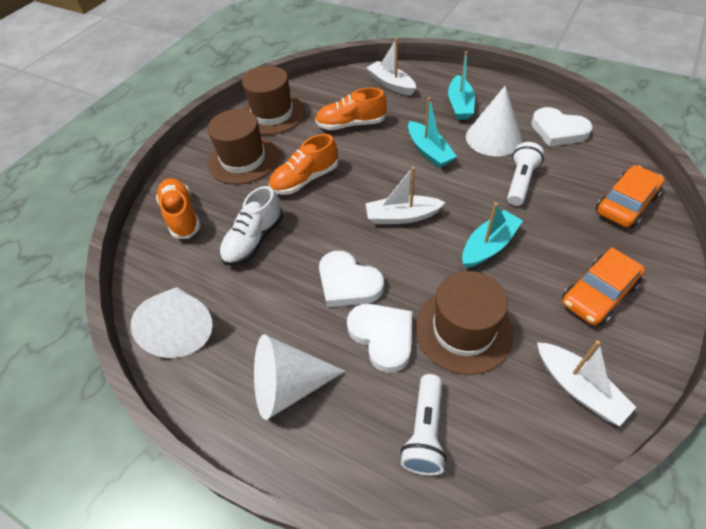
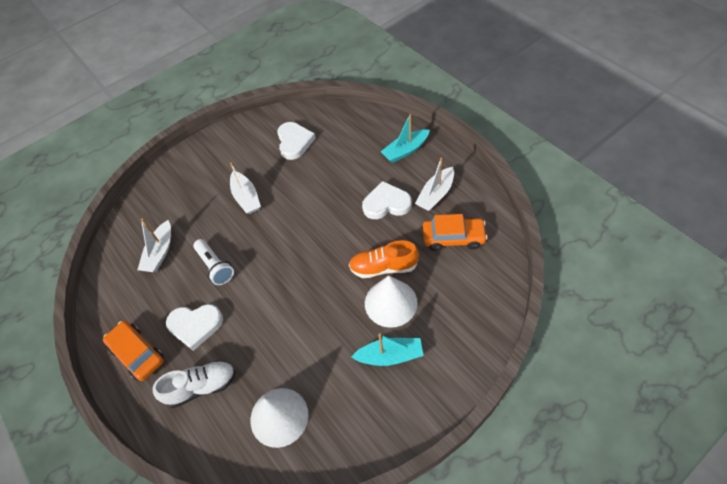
brown hat: [208,109,278,184] [242,66,305,135] [415,271,514,375] = 3 -> none = 0
orange shoe: [156,178,201,239] [269,134,338,195] [315,88,387,130] = 3 -> [349,240,419,278] = 1
turquoise boat: [408,97,457,168] [448,51,475,120] [462,203,523,268] = 3 -> [351,333,424,366] [381,114,430,163] = 2
white cone: [130,287,213,358] [254,334,345,420] [466,86,522,156] = 3 -> [250,388,308,448] [365,276,418,328] = 2
white flashlight: [400,374,447,476] [507,142,544,206] = 2 -> [193,239,234,285] = 1

